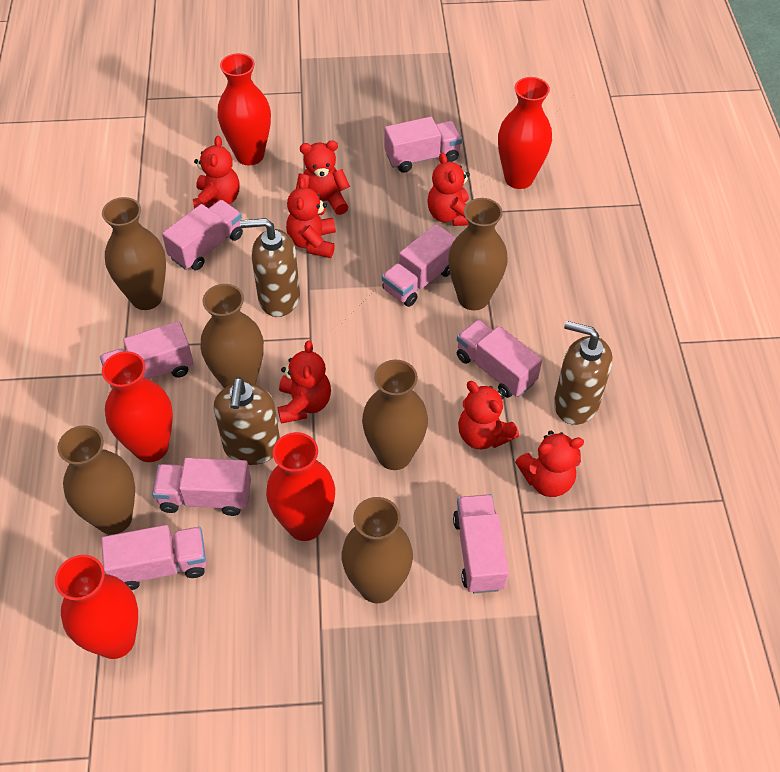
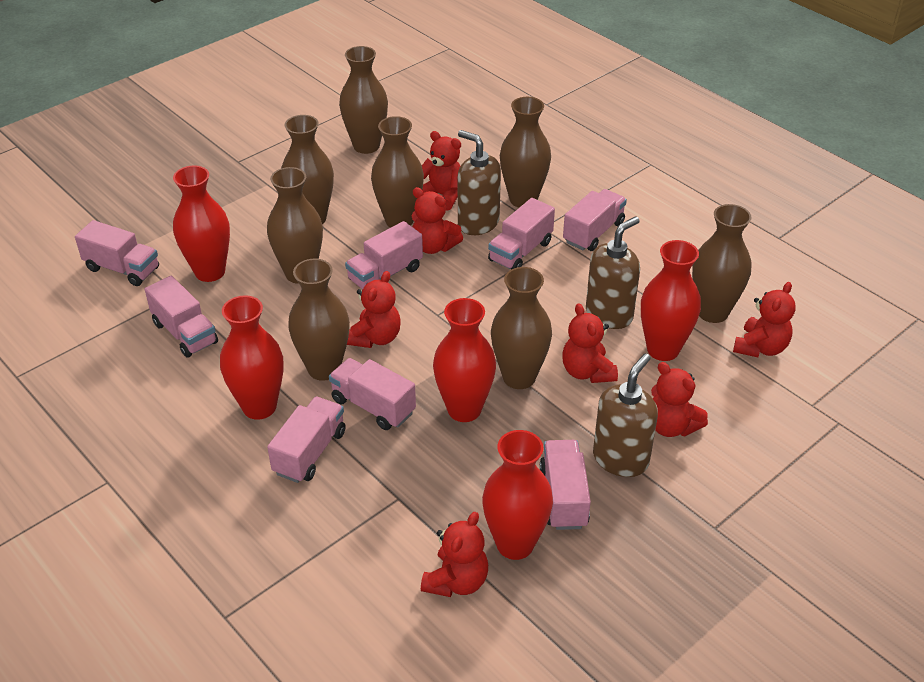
brown vase: [58,425,135,535] [102,197,166,310] [201,284,264,388] [342,497,413,603] [362,360,428,470] [448,198,508,310] = 6 -> [267,167,323,284] [281,115,334,224] [288,258,350,381] [339,46,388,154] [371,116,424,227] [491,267,552,389] [500,97,551,208] [692,204,751,323] = 8

